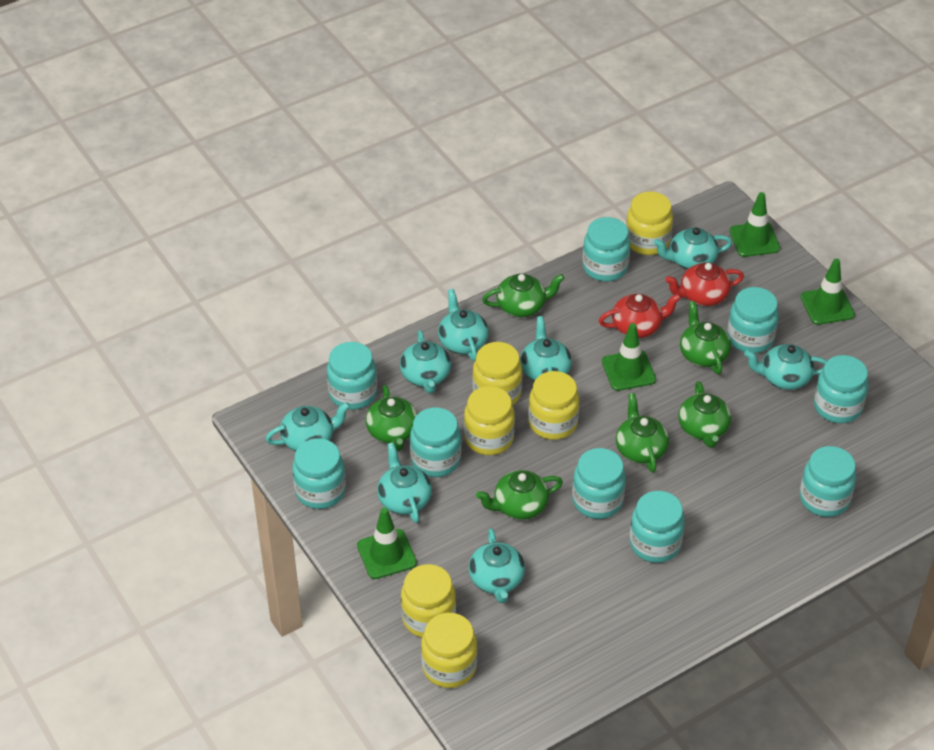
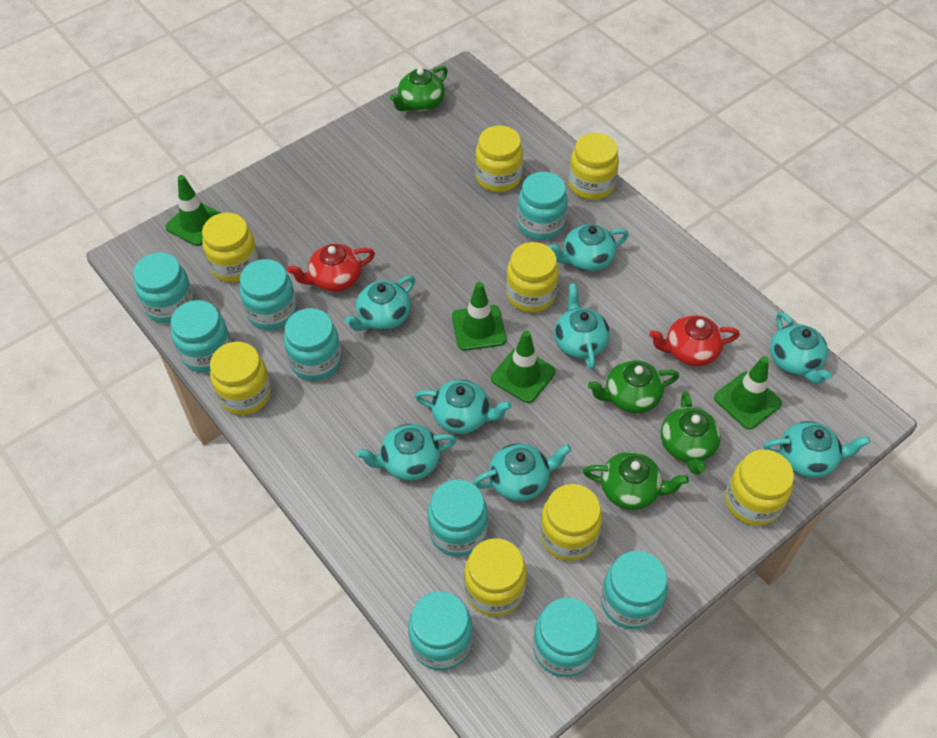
green teapot: [366,385,418,451] [476,470,563,520] [482,273,565,317] [616,393,669,472] [678,381,731,448] [680,301,731,374] = 6 -> [390,66,448,111] [583,452,689,510] [588,360,679,413] [661,391,721,474] = 4
yellow jar: [401,564,456,638] [421,613,477,688] [464,386,515,455] [472,342,522,406] [528,371,579,440] [626,192,673,255] = 6 -> [202,213,259,282] [210,342,271,415] [464,538,527,617] [475,126,523,192] [506,242,559,313] [540,484,602,561] [569,133,619,200] [725,450,794,526] = 8

